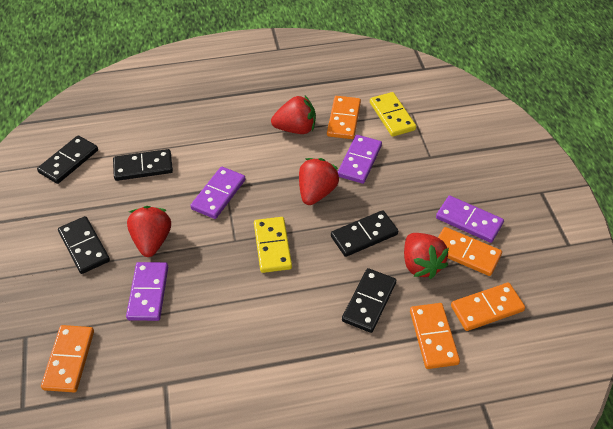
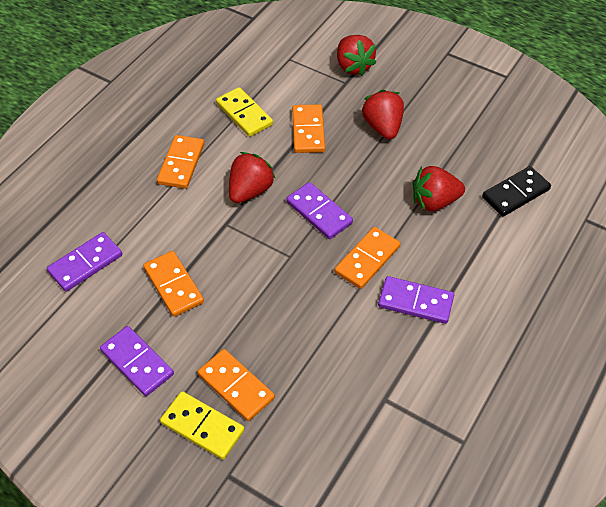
black domino: [37,135,98,184] [58,216,110,274] [113,149,173,181] [331,210,398,257] [342,268,396,333] = 5 -> [482,166,551,216] = 1

